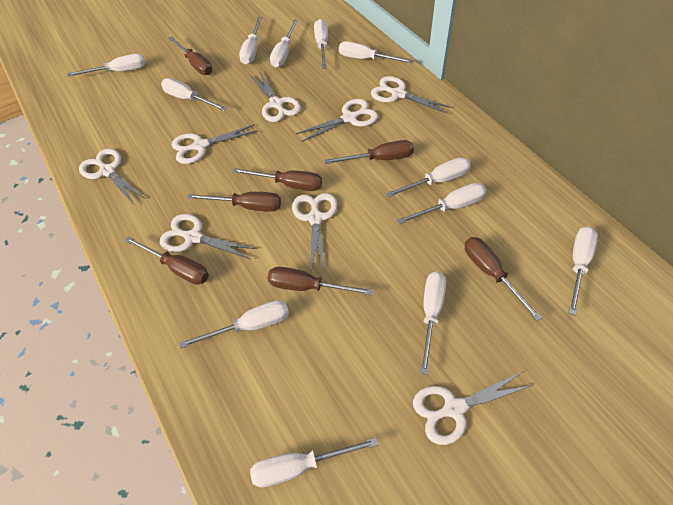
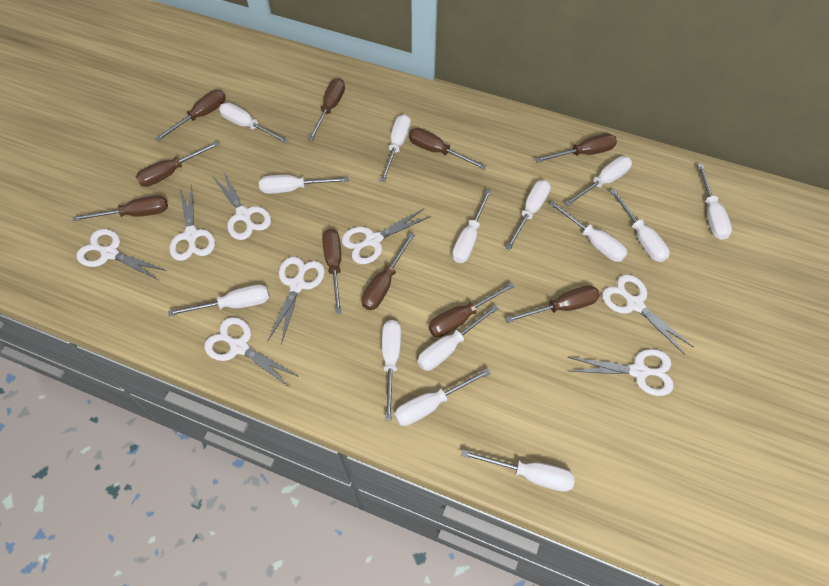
brown screwdriver: [125,236,209,285] [168,36,212,75] [188,192,281,212] [233,168,322,191] [267,267,373,295] [325,140,414,164] [465,237,542,321] = 7 -> [73,195,168,221] [136,141,220,187] [155,90,226,141] [308,78,345,141] [322,229,342,314] [362,233,415,310] [409,128,486,169] [429,282,515,337] [505,285,600,323] [535,134,617,163] = 10
white screwdriver: [67,54,146,76] [161,78,227,111] [179,300,289,348] [239,17,262,64] [250,438,378,487] [270,20,298,68] [314,19,328,69] [339,41,413,63] [386,157,471,198] [397,183,486,224] [420,272,446,375] [569,226,598,315] = 12 -> [168,284,269,316] [219,103,289,143] [259,175,349,194] [380,114,411,182] [382,320,401,420] [394,368,491,426] [417,305,499,371] [452,189,492,263] [461,450,575,492] [505,180,551,250] [549,201,628,262] [565,156,632,206] [610,189,670,262] [697,164,732,240] = 14

